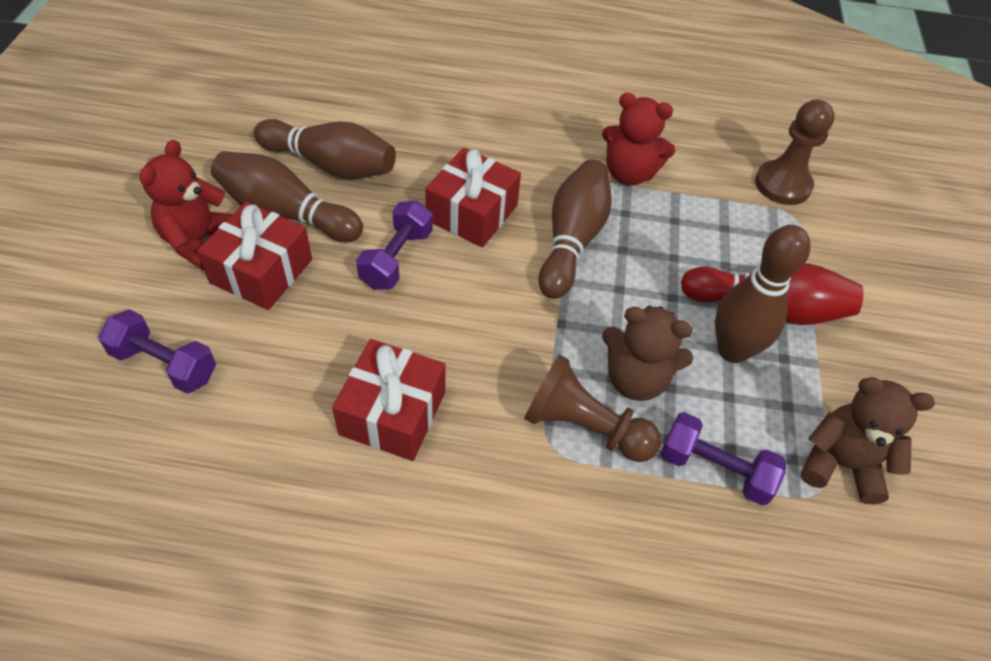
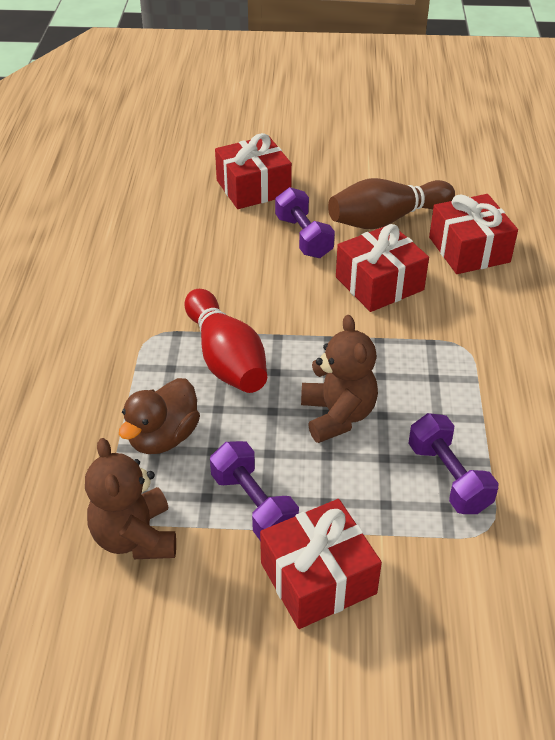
brown bowling pin: [211,151,363,242] [254,119,396,179] [539,159,612,299] [715,225,811,363] = 4 -> [328,178,455,229] = 1
brown duck: none = 0 -> [119,378,200,454] = 1
brown pawn: [524,354,661,462] [755,100,835,205] = 2 -> none = 0
red gift: [197,202,312,310] [332,339,446,461] [425,148,521,247] = 3 -> [215,133,292,209] [260,499,382,629] [336,224,429,312] [429,194,518,274] = 4
red teddy bear: [139,140,233,271] [602,93,675,185] = 2 -> none = 0

